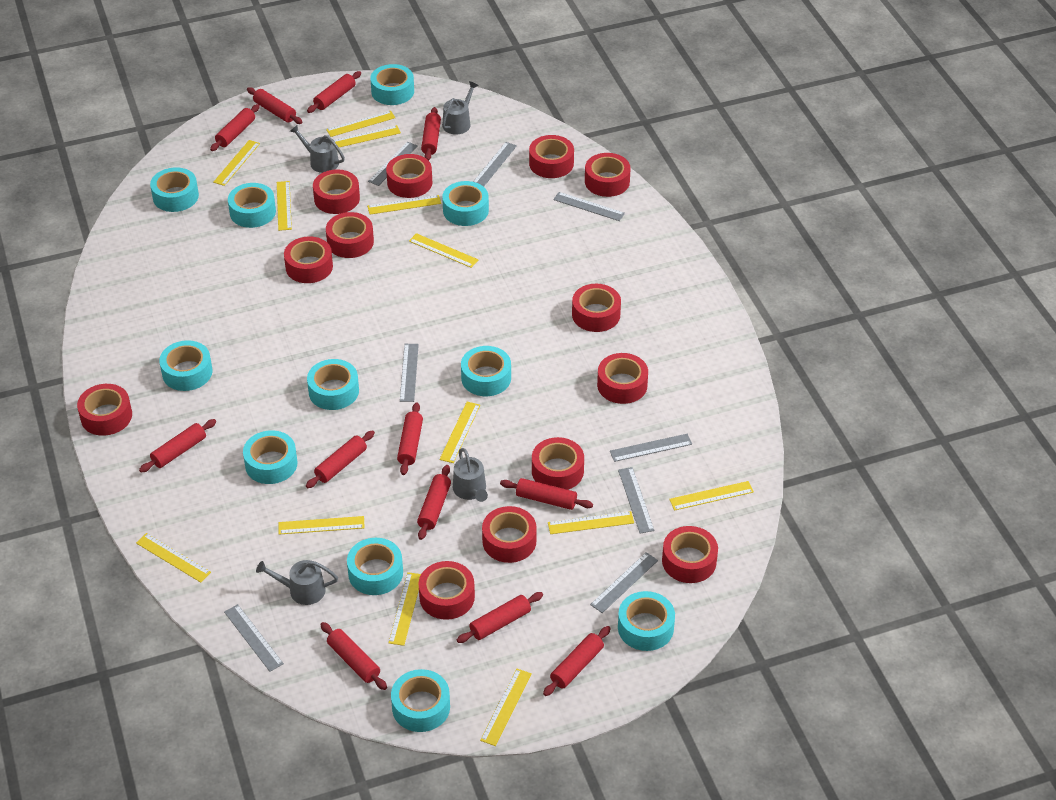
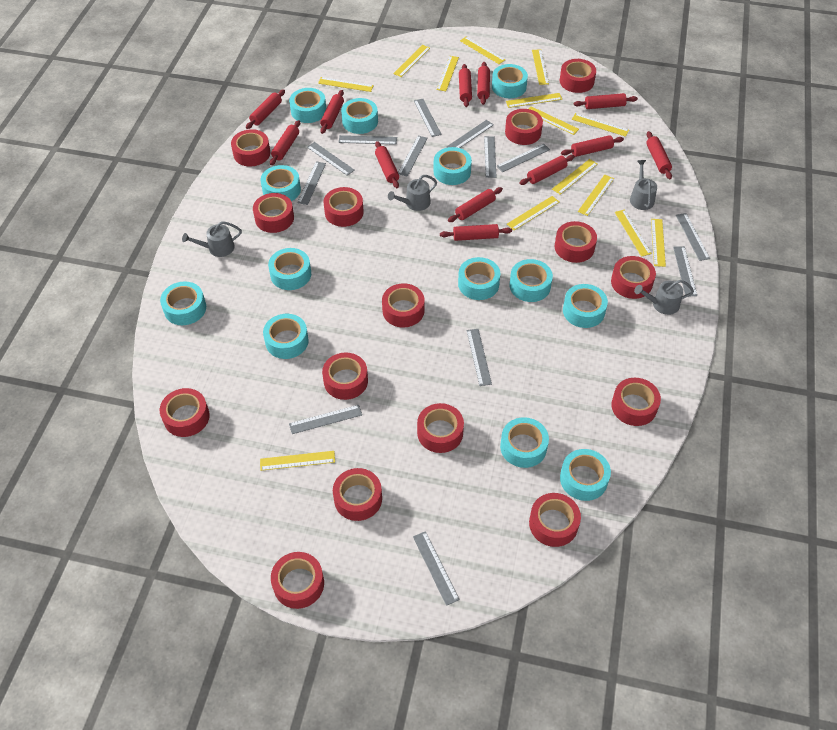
grey ruler: [224,604,284,672] [368,142,418,186] [400,344,419,402] [473,142,517,187] [553,192,625,221] [590,552,658,613] [610,434,692,462] [618,467,654,533] = 8 -> [289,405,362,434] [297,162,326,205] [307,142,355,176] [338,135,397,145] [398,136,428,177] [413,531,460,606] [414,99,442,137] [446,120,494,148] [467,329,492,386] [484,136,496,178] [497,144,550,172] [673,246,697,296] [676,213,710,261] = 13
red tape: [77,384,132,436] [284,236,333,283] [313,169,360,214] [326,212,374,258] [386,154,432,198] [418,561,475,620] [482,506,537,563] [529,135,574,178] [532,437,584,490] [572,284,621,332] [585,153,631,197] [597,353,648,404] [662,526,718,583] = 13 -> [160,388,210,437] [231,129,270,167] [253,193,294,233] [271,552,324,609] [322,353,368,400] [324,187,364,227] [333,468,382,521] [382,283,424,327] [417,403,464,453] [505,109,543,145] [529,493,581,547] [555,221,597,263] [560,59,596,93] [611,256,656,299] [611,378,661,426] = 15
turquoise tape: [150,167,199,212] [159,340,212,391] [228,183,276,228] [243,430,298,484] [307,359,359,410] [347,538,403,595] [370,64,414,105] [391,669,450,732] [442,181,489,226] [461,346,511,396] [618,591,675,651] = 11 -> [160,281,206,325] [260,165,301,201] [263,314,309,359] [268,248,311,290] [289,88,326,123] [341,98,378,134] [434,147,472,185] [458,257,500,300] [492,64,528,98] [500,417,549,468] [510,259,553,302] [560,449,611,501] [563,284,608,328] = 13
yellow ruler: [136,533,211,582] [213,140,260,186] [277,181,292,231] [279,516,365,535] [326,111,395,137] [334,125,401,147] [367,195,441,215] [389,572,421,646] [409,233,479,268] [440,402,480,463] [480,669,532,746] [548,511,634,534] [669,481,754,511] = 13 -> [260,451,335,471] [318,77,374,92] [393,45,430,77] [437,56,459,91] [460,37,505,64] [506,93,562,108] [507,196,559,230] [529,106,579,135] [532,49,549,85] [552,159,598,194] [572,113,629,137] [578,175,614,216] [615,209,652,257] [651,219,666,267] = 14

